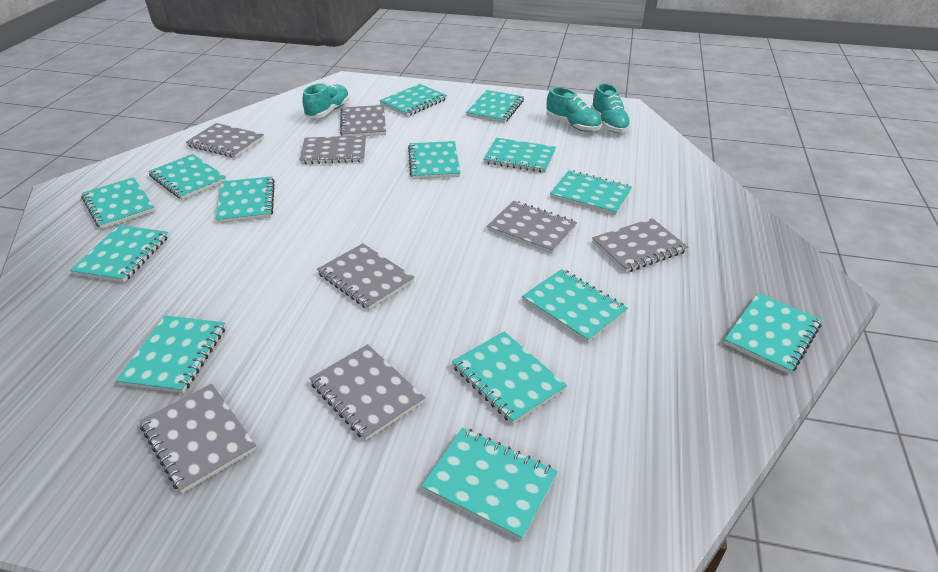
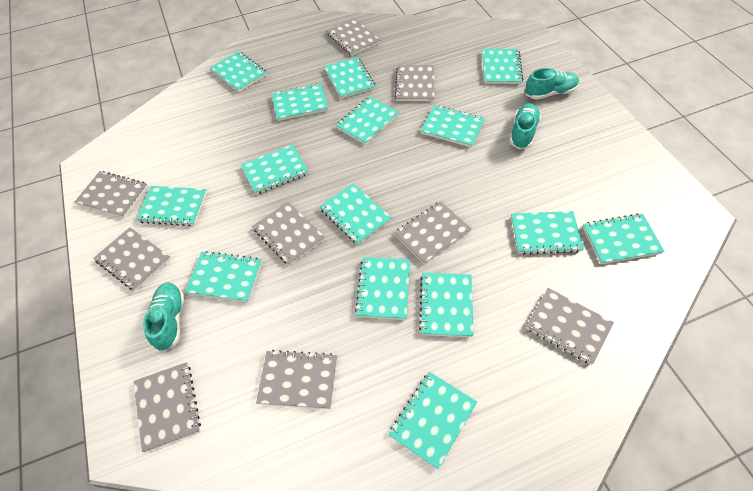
grey notebook: [140,384,256,493] [186,123,264,158] [300,135,366,164] [309,344,425,441] [317,243,415,310] [340,105,386,136] [487,201,577,254] [592,218,688,273] = 8 -> [75,171,148,218] [94,227,171,291] [134,362,201,452] [252,202,325,266] [256,350,337,409] [327,18,380,56] [394,201,471,265] [395,65,434,101] [526,288,614,365] = 9
turquoise notebook: [70,225,169,283] [81,177,155,229] [116,315,226,393] [148,154,227,200] [216,176,275,223] [379,84,447,117] [408,141,460,179] [421,427,558,541] [452,331,567,424] [466,90,524,123] [483,138,556,173] [522,269,628,343] [550,170,632,215] [724,293,822,374] = 14 -> [136,186,207,226] [185,251,262,302] [210,51,267,92] [241,145,308,195] [272,83,328,121] [319,183,392,245] [324,57,375,99] [335,96,399,145] [355,257,410,320] [388,372,477,469] [419,273,474,337] [421,105,485,148] [482,49,523,84] [511,211,584,255] [583,213,665,264] = 15

